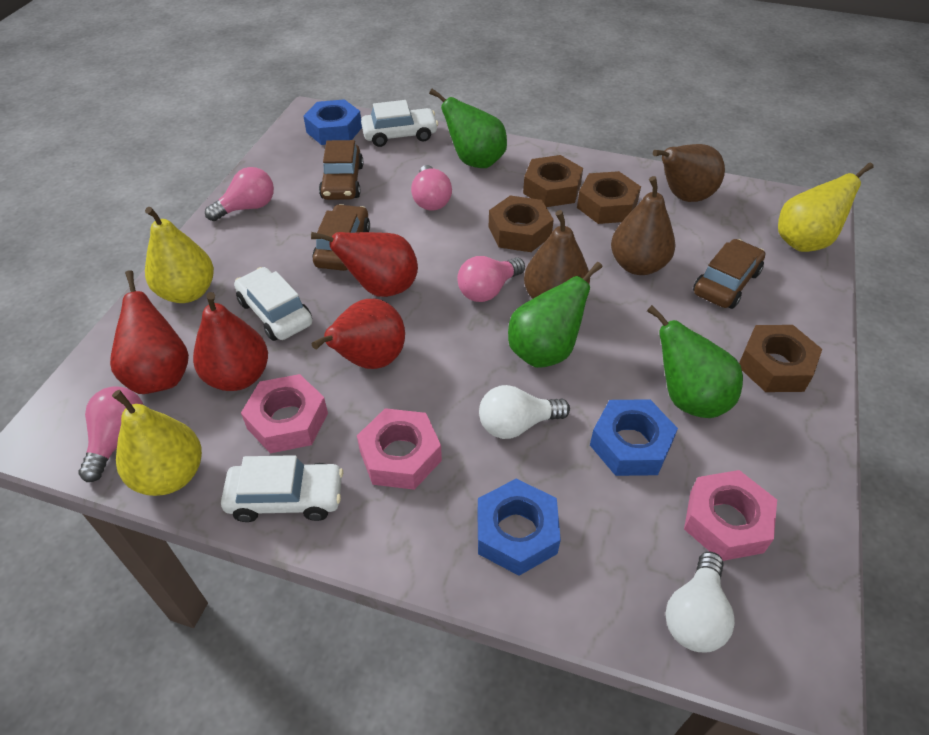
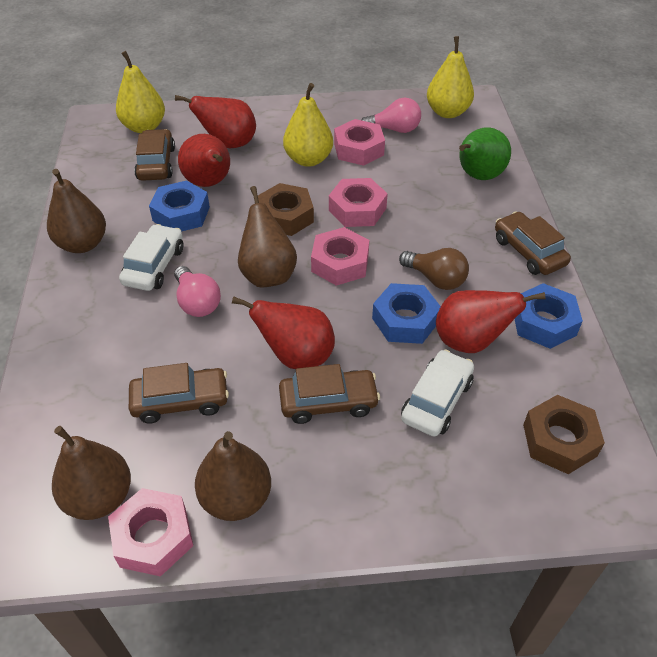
brown car: [312,204,370,271] [319,140,363,200] [693,239,765,309] = 3 -> [129,363,229,424] [134,129,175,181] [279,364,380,424] [495,212,571,275] = 4
brown light bulb: none = 0 -> [399,248,469,290] = 1
brown nut: [489,195,554,252] [523,155,583,207] [577,171,641,224] [739,325,822,392] = 4 -> [258,183,314,236] [523,395,605,474] = 2
brown pear: [524,210,590,299] [611,176,675,275] [653,144,725,202] = 3 -> [47,169,106,253] [52,426,131,520] [195,431,271,521] [238,186,297,288] = 4
green pear: [429,89,507,168] [508,262,602,368] [647,305,743,418] = 3 -> [459,127,511,180] = 1
pink light bulb: [78,386,143,482] [205,167,274,221] [411,165,452,211] [457,256,525,302] = 4 -> [174,266,221,317] [361,98,421,133] = 2
pink nut: [241,374,328,453] [357,408,442,490] [684,470,777,561] = 3 -> [108,488,193,577] [311,227,369,286] [329,178,388,227] [334,119,385,166] = 4
white car: [221,455,343,522] [234,267,312,341] [361,100,438,147] = 3 -> [119,224,183,291] [401,349,474,437] = 2
white light bulb: [479,385,570,439] [665,552,735,653] = 2 -> none = 0

